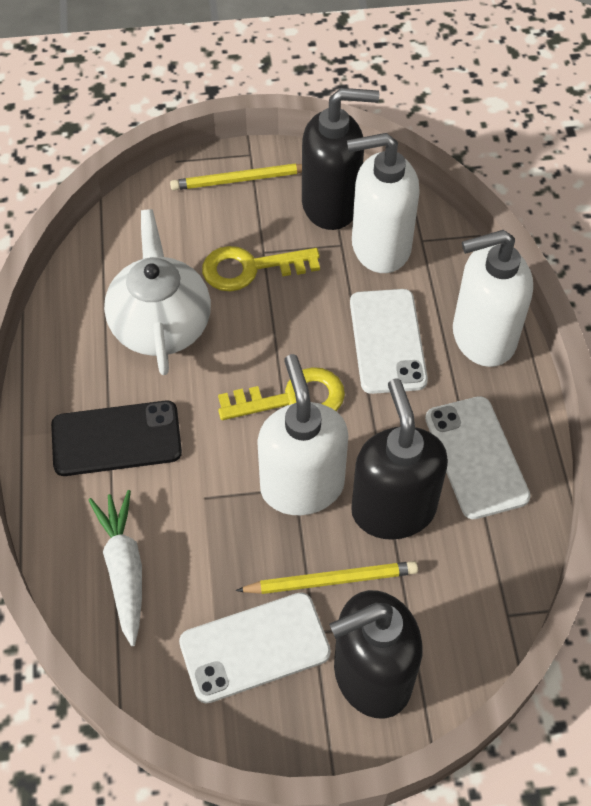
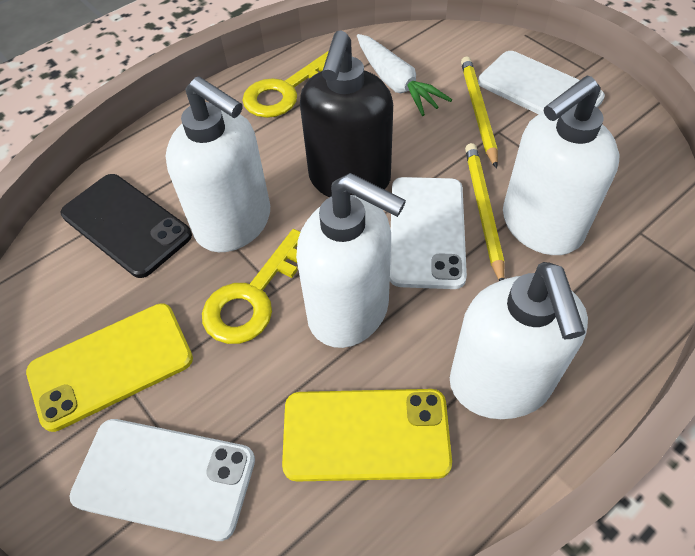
black soap dispenser: [302,88,379,230] [329,590,423,718] [351,379,448,540] = 3 -> [300,30,393,197] = 1
white soap dispenser: [257,354,348,515] [347,133,420,273] [453,230,533,367] = 3 -> [166,76,270,252] [296,173,406,348] [450,262,588,419] [503,75,619,255] = 4
white teapot: [104,209,211,375] = 1 -> none = 0
yellow phone: none = 0 -> [26,303,193,432] [282,389,452,481] = 2

